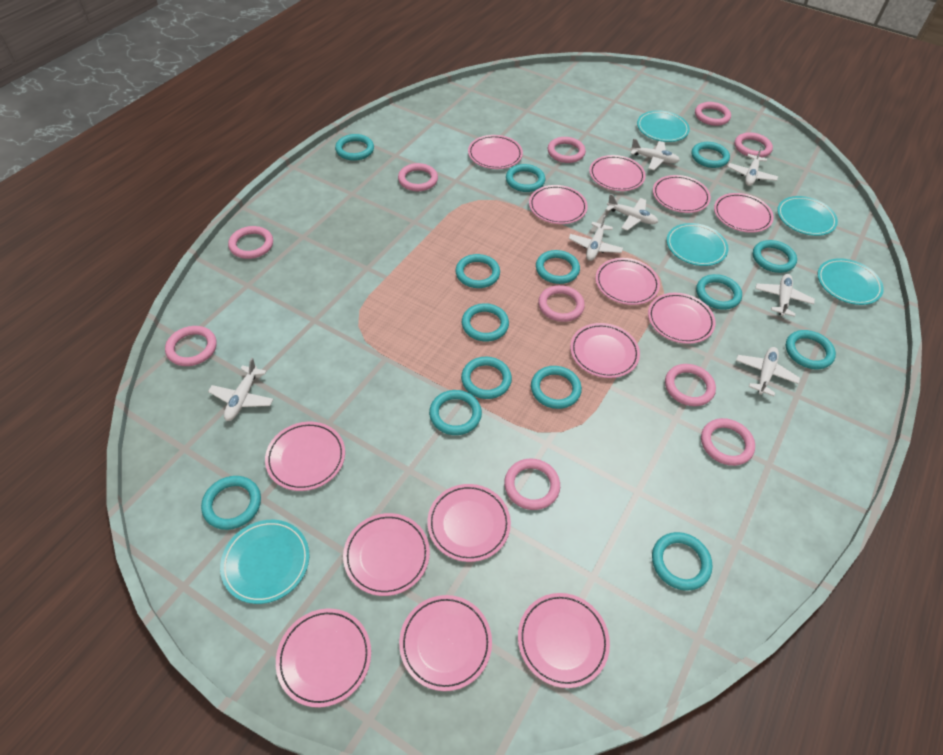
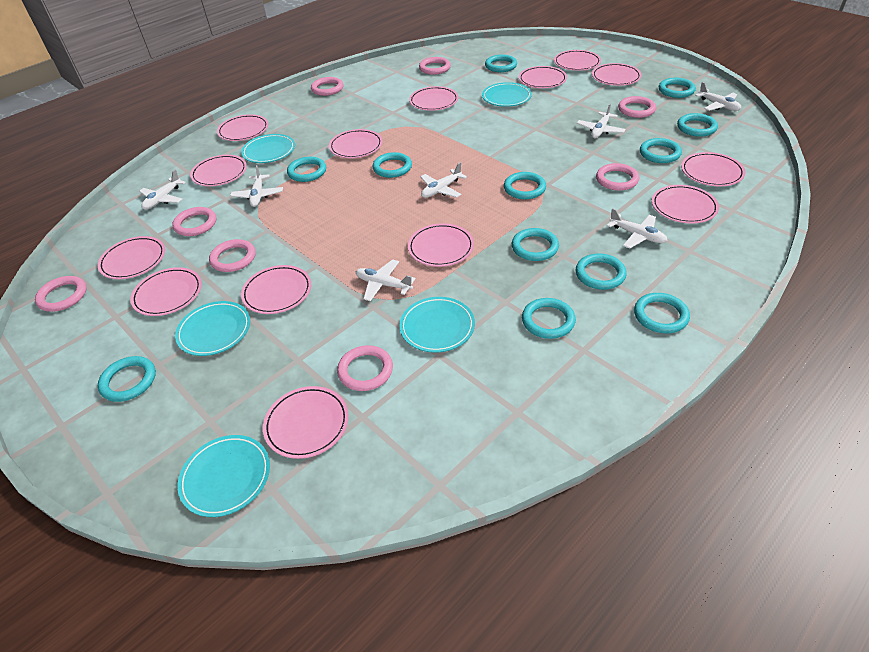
pink ring: [165,326,217,366] [228,226,273,259] [398,163,438,191] [504,459,560,510] [538,285,585,322] [548,137,586,163] [665,364,716,406] [695,102,731,126] [701,418,755,466] [735,132,773,158] = 10 -> [35,276,87,312] [172,207,216,236] [209,239,256,272] [311,77,344,96] [337,345,393,391] [419,57,451,75] [596,163,639,191] [618,96,656,118] = 8
turquoise ring: [201,476,261,530] [335,134,374,161] [429,390,482,435] [455,254,500,288] [461,357,512,399] [462,303,509,342] [506,164,545,192] [531,366,582,409] [536,250,580,284] [652,532,713,591] [691,142,730,168] [696,274,742,310] [753,240,797,273] [786,330,836,369] = 14 -> [98,356,156,402] [287,157,326,182] [372,152,412,178] [485,54,517,72] [504,172,546,199] [512,228,559,261] [522,298,576,339] [576,253,627,290] [634,293,690,333] [640,138,682,163] [659,78,696,98] [677,113,718,137] = 12

